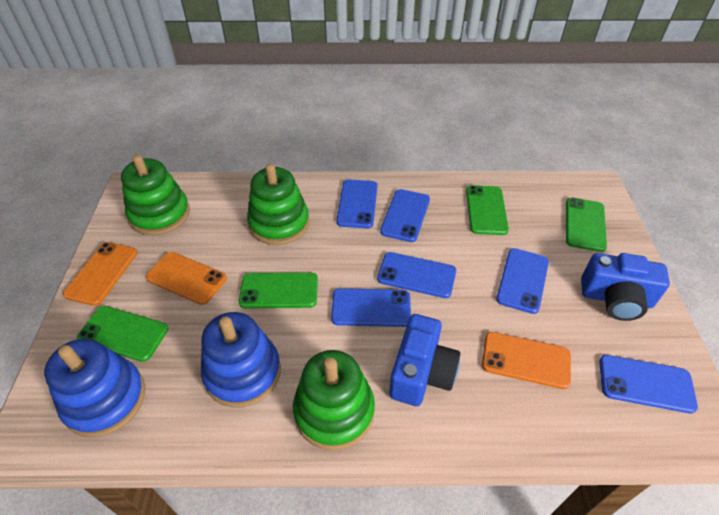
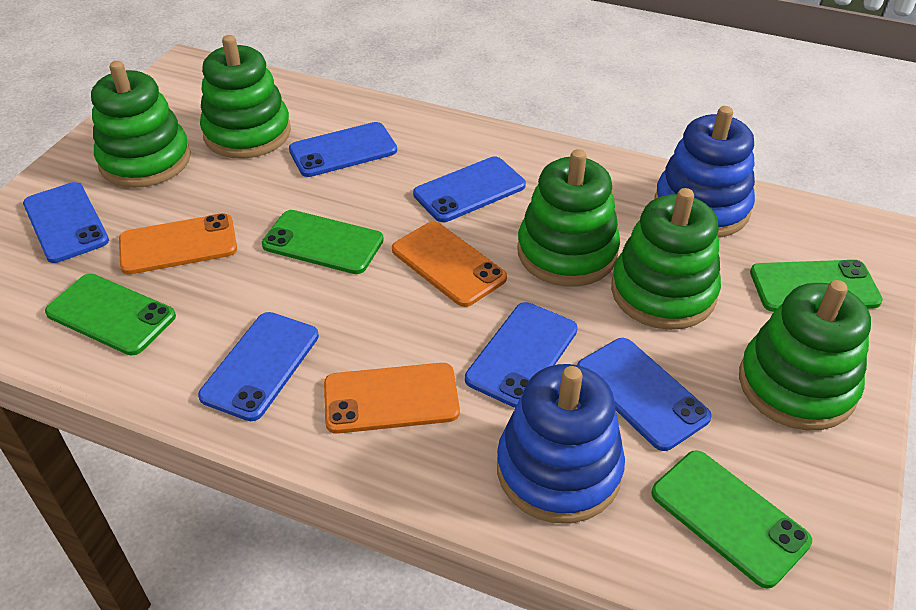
blue camera: [389,314,461,406] [581,253,670,321] = 2 -> none = 0
green stacking toy: [121,155,190,236] [247,163,310,245] [293,350,375,450] = 3 -> [91,61,191,188] [200,35,291,159] [517,149,620,286] [611,188,721,330] [739,280,871,430] = 5

